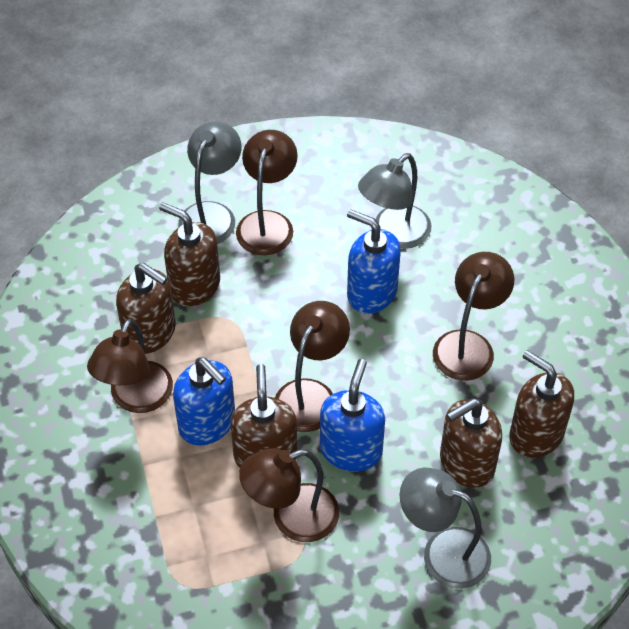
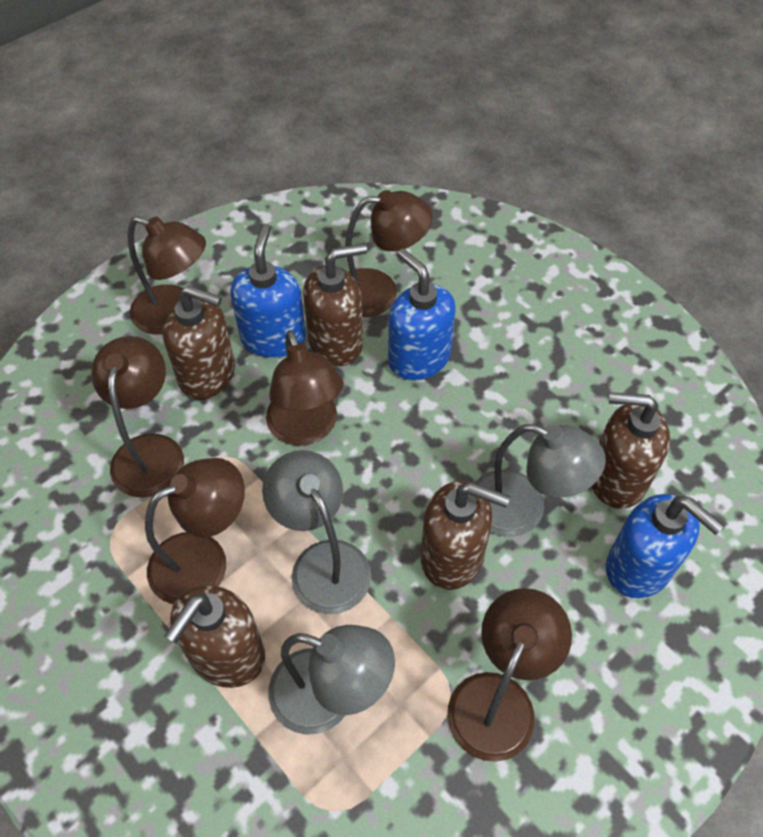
brown lamp: [87,319,173,413] [236,130,298,255] [239,448,339,542] [275,301,350,432] [433,252,514,381] = 5 -> [91,336,184,498] [127,216,206,335] [145,458,245,604] [266,330,343,446] [345,190,433,317] [448,588,572,762] = 6

